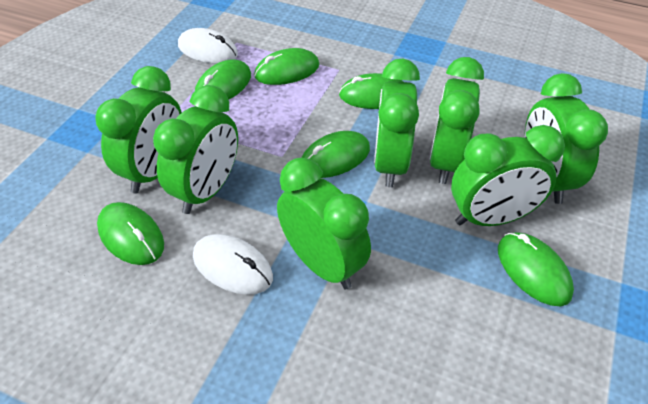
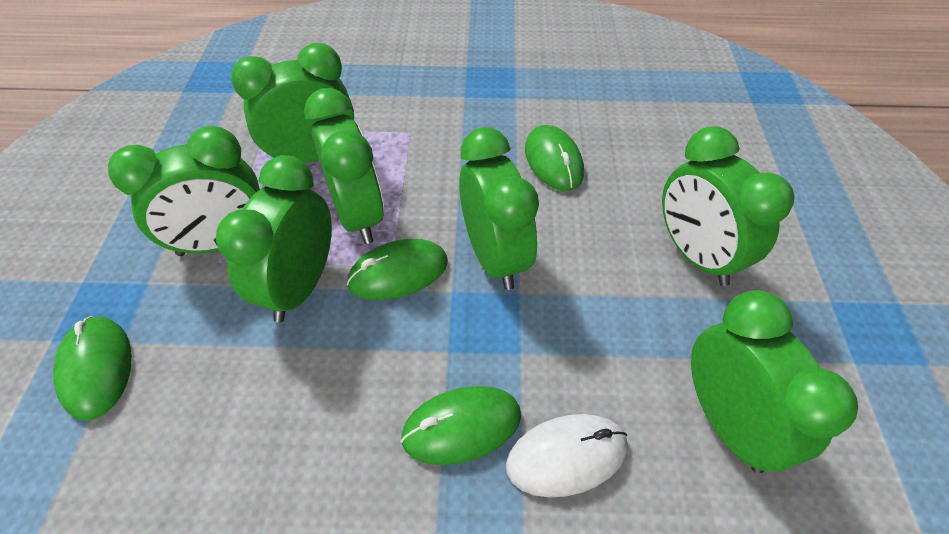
green mouse: [97,202,164,265] [195,59,251,100] [254,48,319,85] [301,131,370,178] [339,73,403,109] [498,232,574,306] = 6 -> [53,316,132,421] [346,239,448,300] [400,386,521,465] [525,125,584,191] = 4
white mouse: [178,28,238,64] [193,234,273,295] = 2 -> [506,414,628,497] = 1

